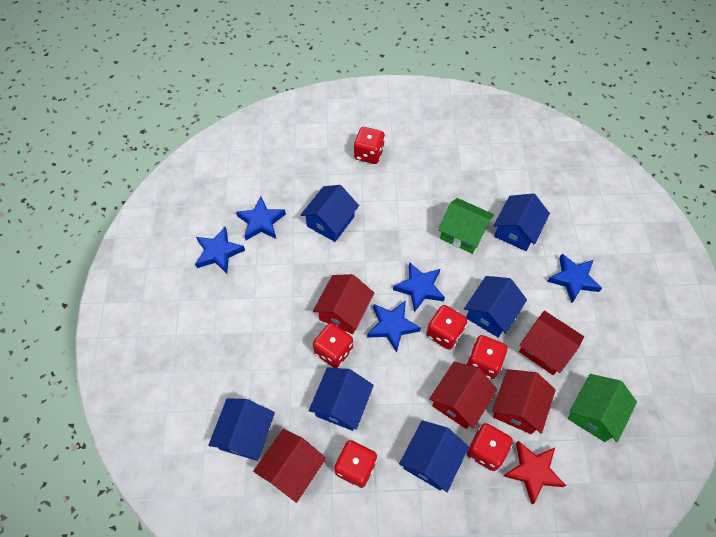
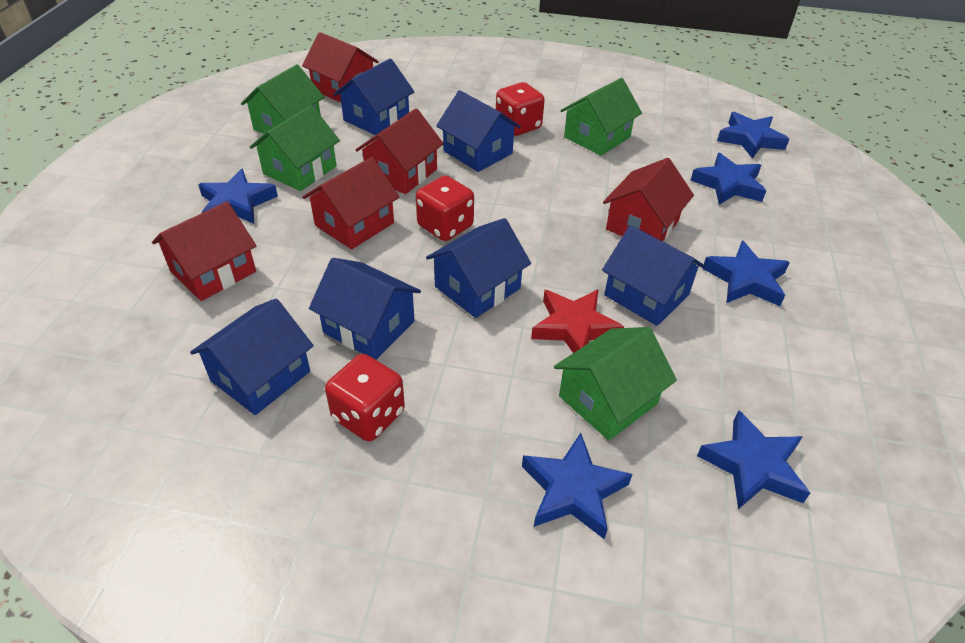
blue star: [195,227,245,273] [236,197,286,240] [367,300,421,353] [393,262,445,312] [547,254,602,303] = 5 -> [198,169,278,224] [522,433,632,539] [690,153,766,205] [697,410,810,509] [702,240,790,306] [717,112,789,159] = 6
green house: [438,198,494,254] [568,374,637,442] = 2 -> [241,64,324,134] [250,105,340,191] [554,327,677,441] [561,78,642,156] = 4
red dice: [313,323,353,368] [334,440,377,488] [354,127,385,164] [426,305,467,350] [466,335,508,379] [467,423,513,471] = 6 -> [325,354,405,441] [416,176,474,241] [496,82,545,136] = 3

